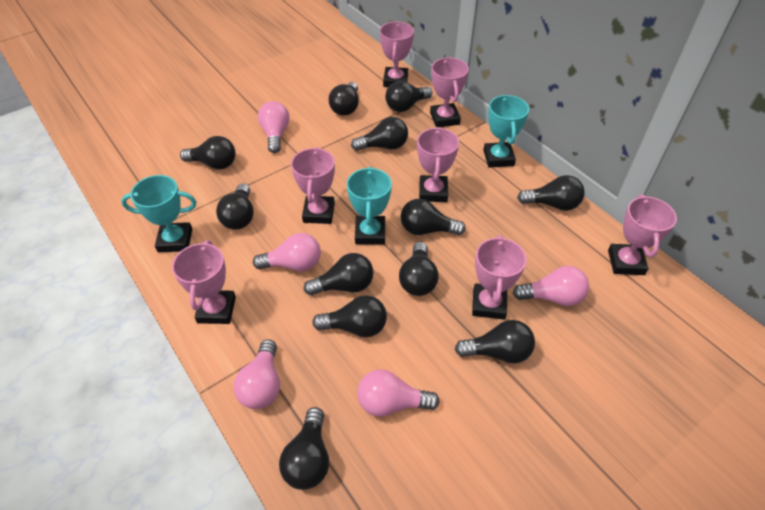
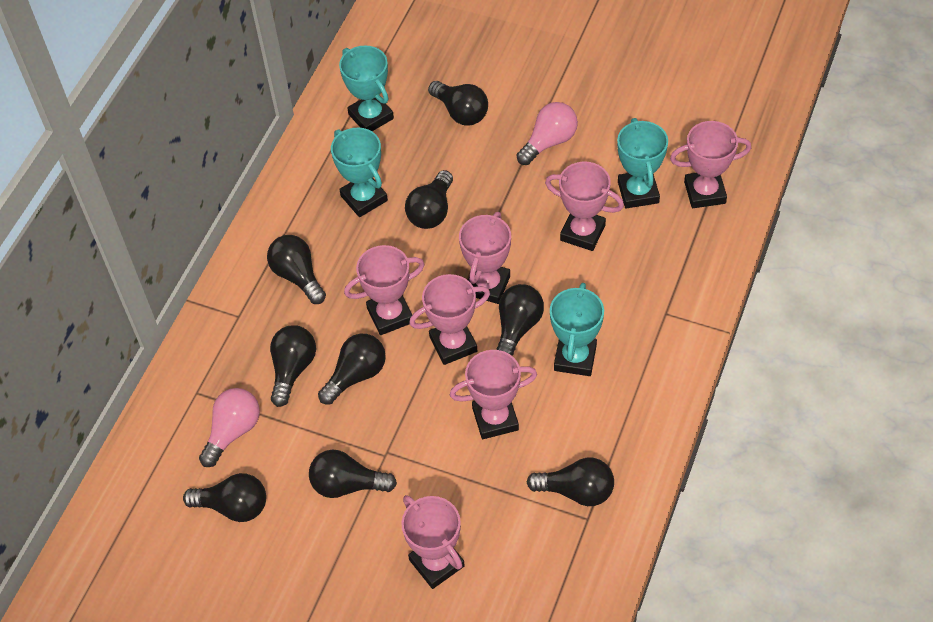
black light bulb: [180,136,236,170] [216,183,254,230] [279,407,329,490] [304,253,374,295] [312,295,387,337] [329,82,359,116] [351,117,408,151] [385,81,432,112] [399,242,439,296] [401,199,466,235] [455,320,535,364] [517,175,585,211] = 12 -> [183,473,266,522] [267,235,326,304] [270,325,316,407] [309,449,397,498] [318,334,386,405] [405,170,453,229] [428,81,488,126] [497,284,544,356] [527,457,614,506] = 9
pink light bulb: [234,339,280,409] [253,233,321,271] [258,101,290,153] [357,369,440,417] [513,266,589,306] = 5 -> [199,388,260,467] [517,102,578,165] = 2
turquoise trophy: [121,175,196,252] [347,166,392,245] [483,95,529,168] = 3 -> [331,128,388,217] [339,45,394,131] [550,283,604,376] [617,118,668,209] = 4

